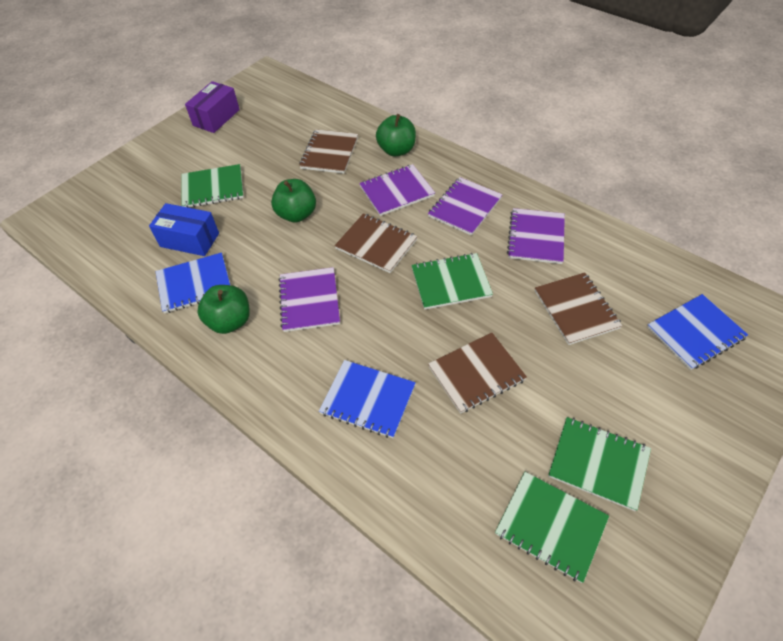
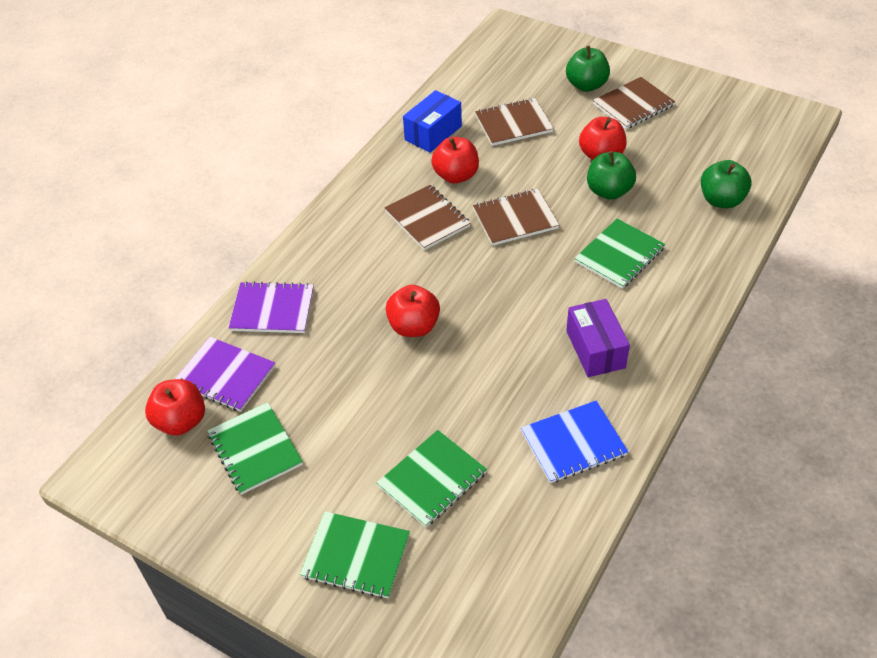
blue notebook: [156,252,230,313] [319,360,416,438] [647,294,748,370] = 3 -> [521,401,628,483] = 1
purple notebook: [279,267,340,332] [359,164,435,216] [428,177,503,236] [507,208,565,264] = 4 -> [175,337,275,412] [229,281,314,333] = 2
red apple: none = 0 -> [145,379,205,435] [386,285,440,337] [431,137,479,184] [579,117,627,160] = 4

